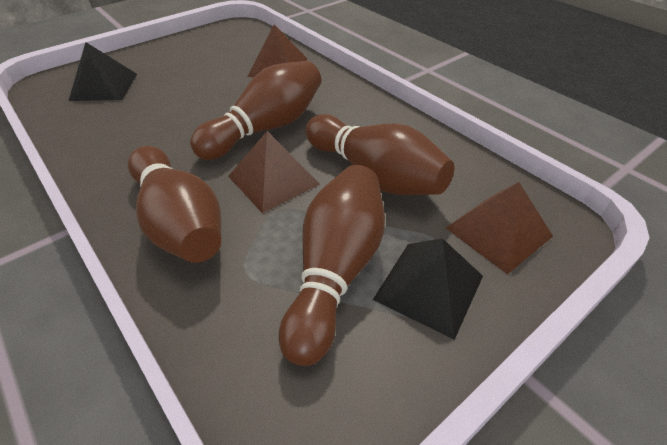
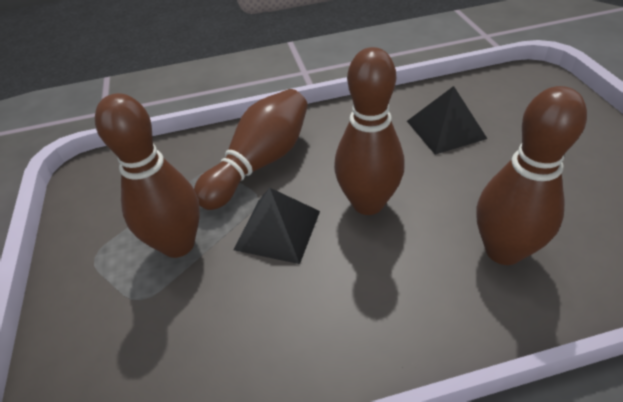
brown pyramid: [228,131,320,213] [248,24,307,77] [446,182,553,274] = 3 -> none = 0

